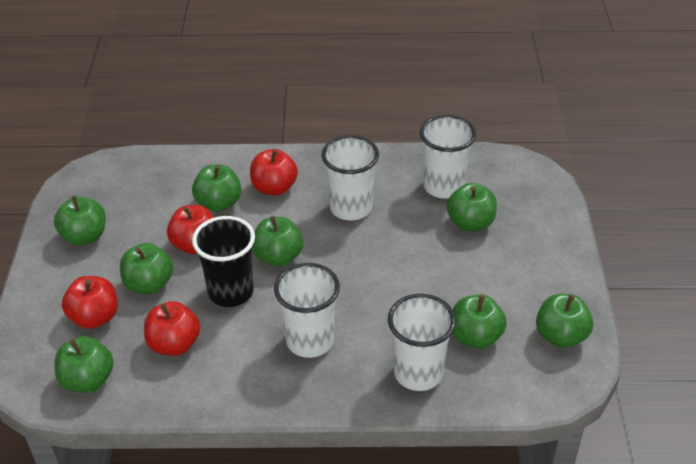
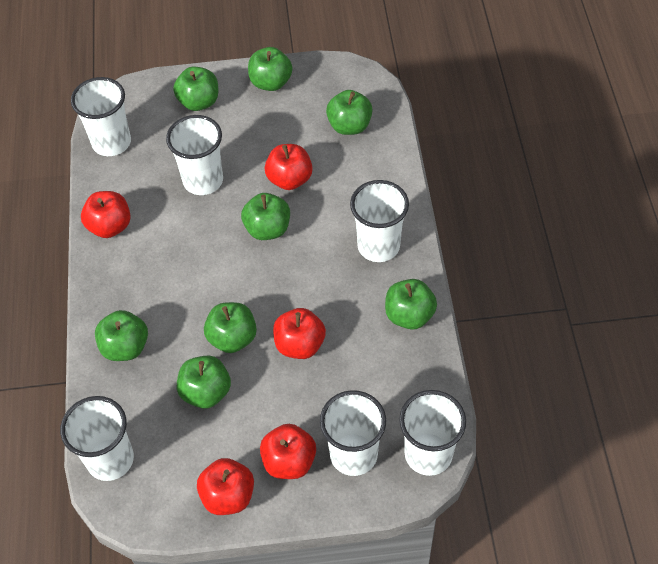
black cup: [192,216,255,307] = 1 -> none = 0
red apple: [62,276,118,329] [144,301,200,356] [167,205,214,254] [250,149,298,196] = 4 -> [81,191,131,238] [197,458,254,515] [260,424,316,479] [265,144,313,190] [273,308,326,359] = 5
white cup: [274,263,340,358] [322,135,379,220] [388,294,456,391] [420,115,476,199] = 4 -> [60,396,134,481] [71,77,131,156] [166,115,223,195] [320,390,386,476] [350,180,409,262] [399,390,466,476] = 6

